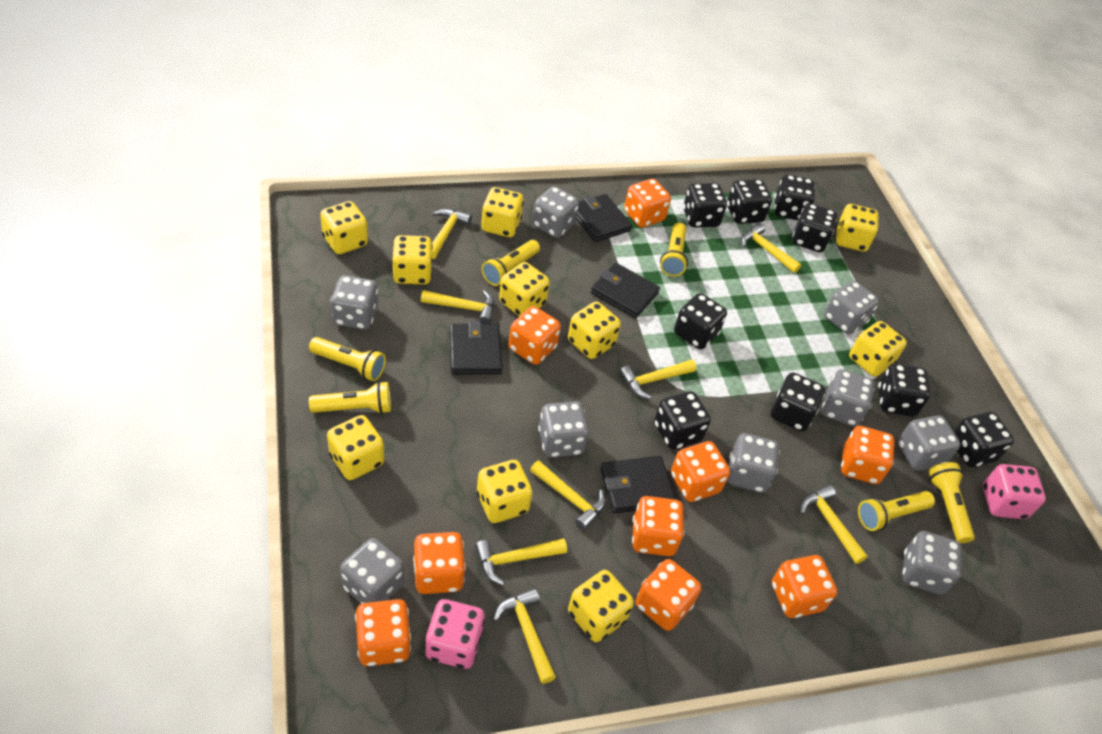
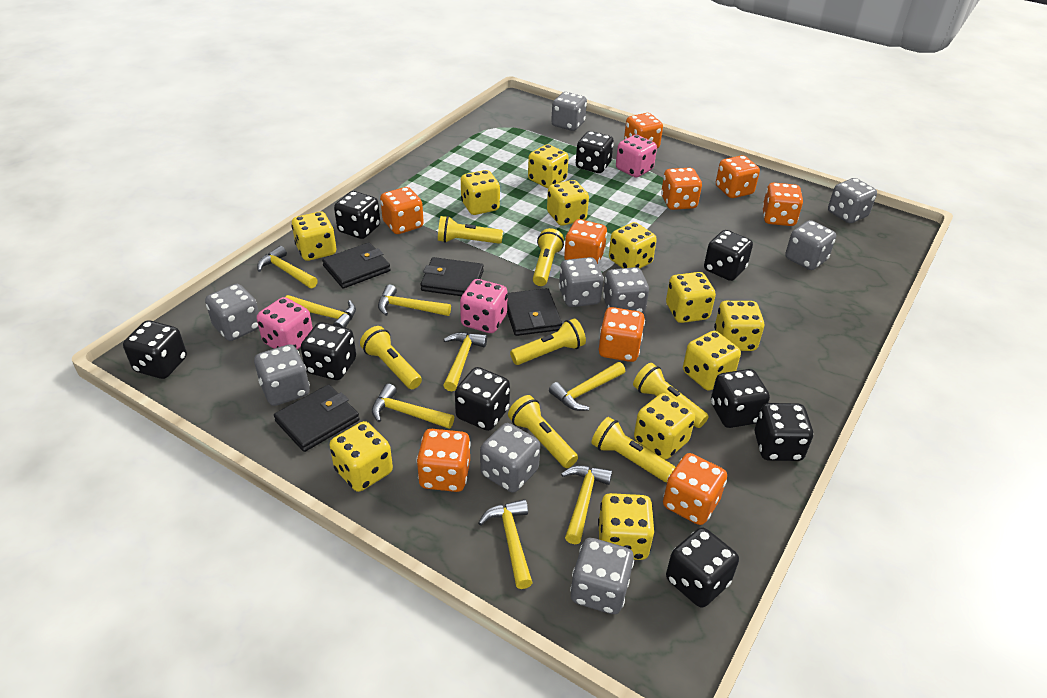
pink dice: [425,599,485,669] [983,464,1046,519] = 2 -> [257,297,313,350] [460,279,508,333] [616,135,657,177] = 3
yellow dice: [320,201,368,254] [327,415,384,480] [392,235,433,285] [477,460,533,523] [481,187,524,237] [499,262,550,316] [568,302,621,359] [568,570,634,642] [836,204,879,252] [849,321,907,377] = 10 -> [291,211,336,261] [329,421,393,492] [461,170,500,215] [528,144,569,188] [547,180,589,226] [598,493,654,560] [609,222,657,268] [634,393,695,460] [666,272,716,323] [683,331,741,391] [714,301,764,351] = 11
yellow flashlight: [309,337,386,381] [309,381,391,414] [481,240,540,286] [660,223,688,277] [858,491,935,531] [929,462,975,543] = 6 -> [360,326,422,389] [438,216,503,244] [508,395,578,468] [510,318,586,365] [533,228,564,286] [591,417,676,482] [633,363,709,428] = 7

